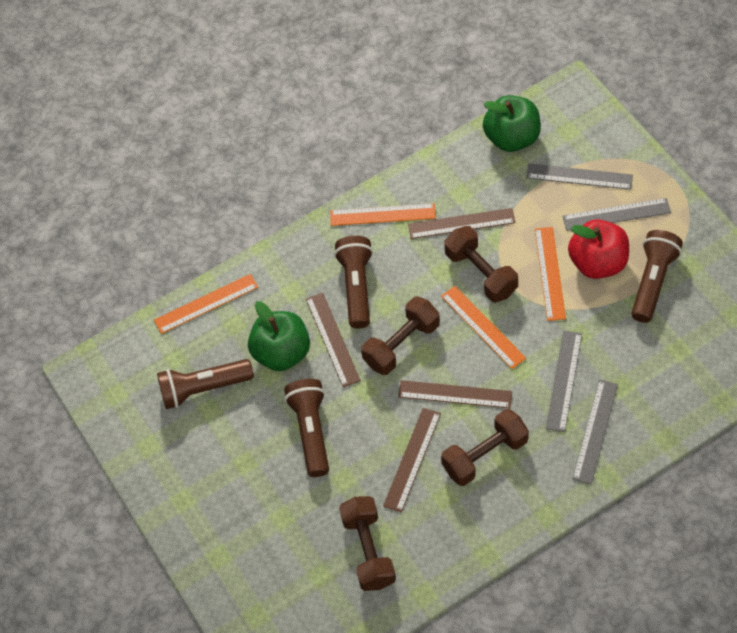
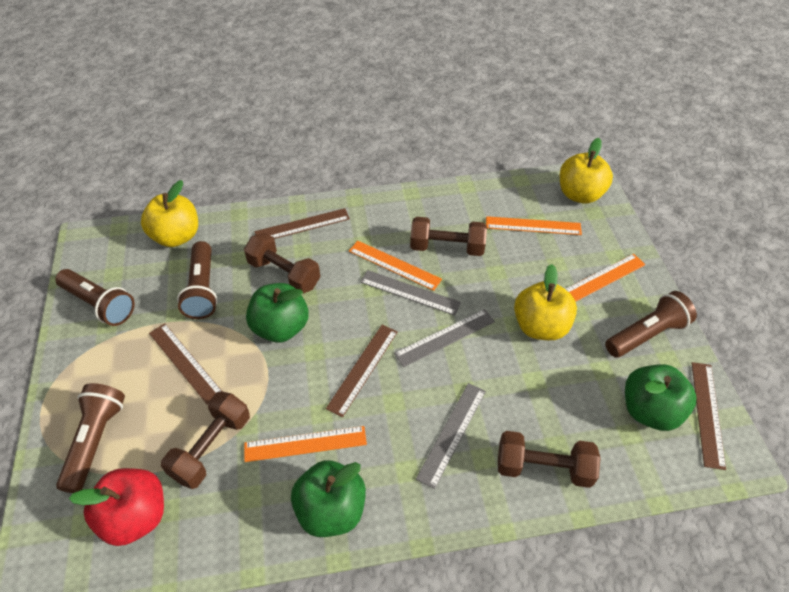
green apple: [248,301,310,371] [483,95,541,152] = 2 -> [246,283,309,342] [291,460,366,537] [625,364,696,431] = 3
grey ruler: [526,164,633,190] [546,331,582,432] [563,198,671,231] [572,380,618,484] = 4 -> [360,270,461,316] [394,309,495,367] [416,383,486,489] = 3
yellow apple: none = 0 -> [141,180,198,247] [514,264,577,340] [560,138,613,204] = 3

